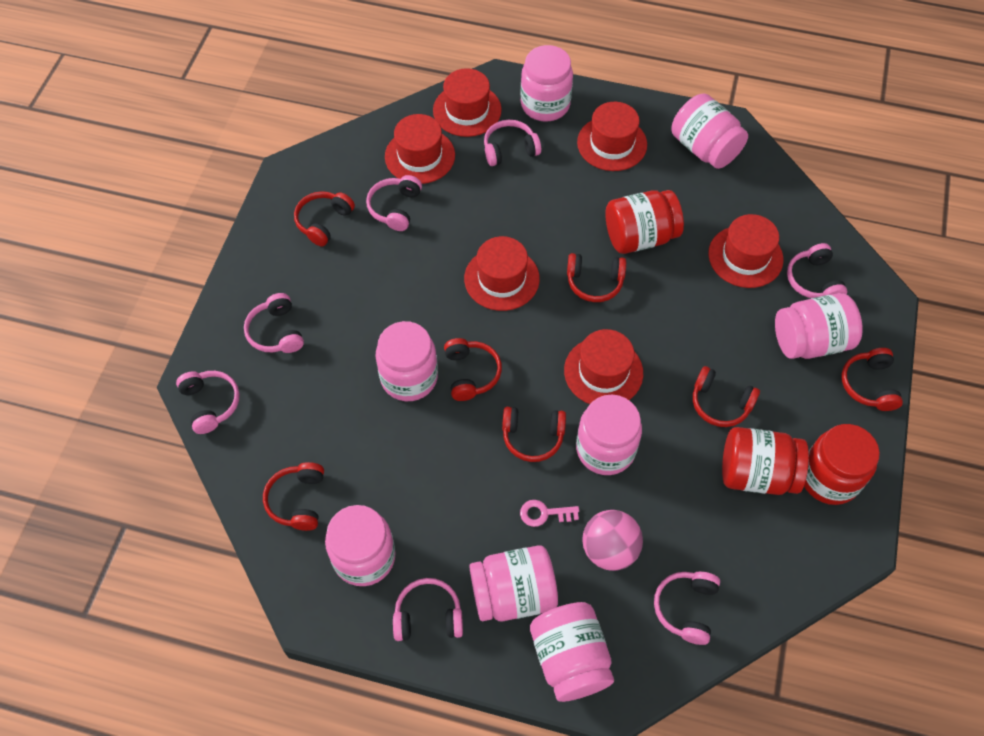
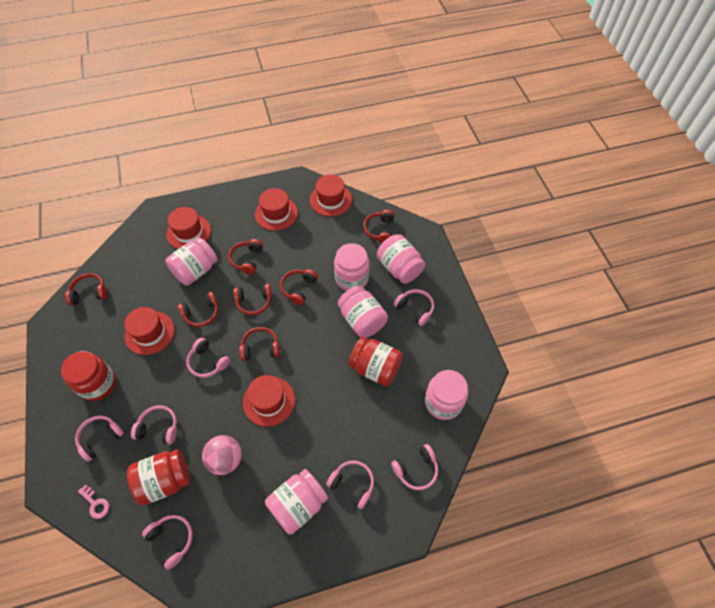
pink jar: [325,505,396,586] [376,321,438,401] [469,545,558,621] [520,45,573,122] [530,602,614,702] [576,395,642,475] [672,93,748,169] [775,293,863,359] = 8 -> [166,237,218,286] [265,469,328,535] [334,243,369,291] [338,286,388,338] [377,234,425,284] [425,370,468,420] = 6
red hat: [385,114,455,184] [433,68,502,137] [464,236,540,311] [564,329,643,404] [577,102,647,171] [708,214,783,288] = 6 -> [124,307,174,355] [166,207,211,249] [243,375,295,427] [255,188,298,231] [310,175,352,216] = 5

